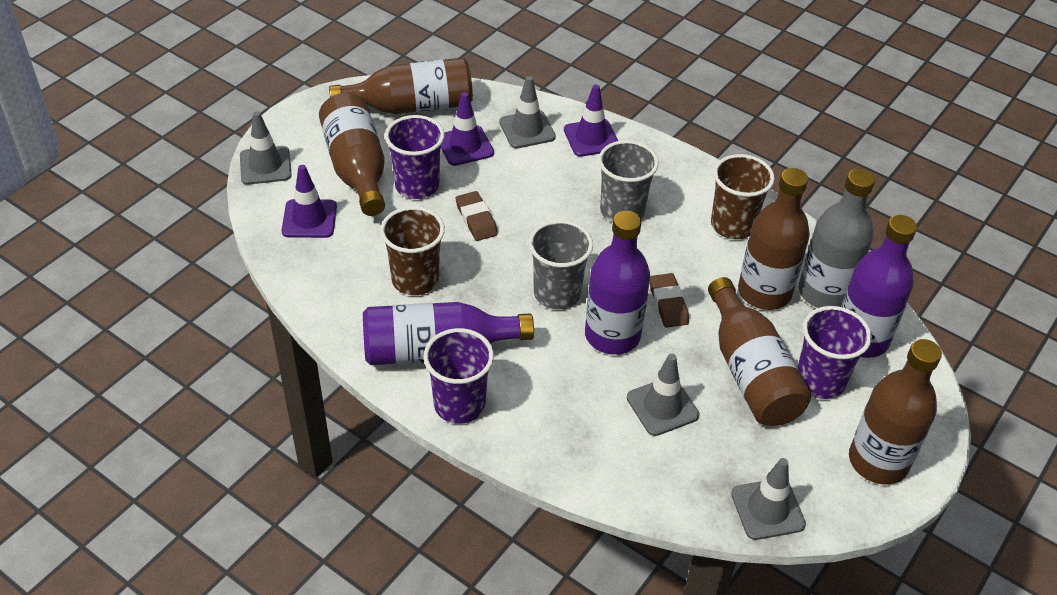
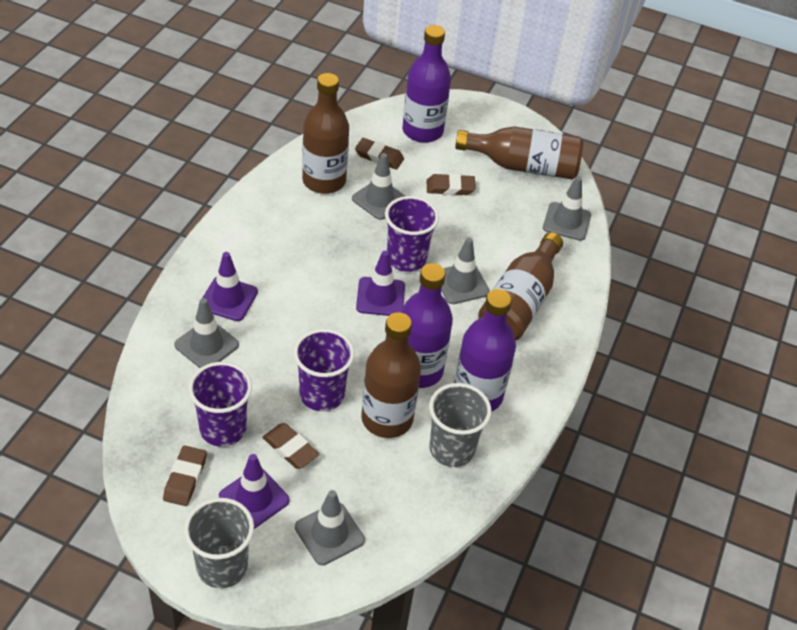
brown bottle: [319,93,385,216] [329,57,473,114] [708,277,811,426] [738,168,810,310] [849,339,942,485] = 5 -> [302,73,349,194] [361,312,421,438] [455,126,584,180] [478,232,563,341] = 4
brown cup: [380,206,445,295] [711,154,775,239] = 2 -> none = 0
brown eraser: [456,191,498,241] [650,273,689,328] = 2 -> [163,446,207,506] [262,423,319,469] [355,138,404,170] [427,174,476,195] = 4
grey bottle: [799,169,875,308] = 1 -> none = 0
grey traffic cone: [240,111,292,185] [499,76,556,148] [627,354,700,436] [731,458,806,540] = 4 -> [174,298,239,368] [295,490,365,565] [352,153,405,220] [441,238,490,304] [543,176,591,241] = 5

